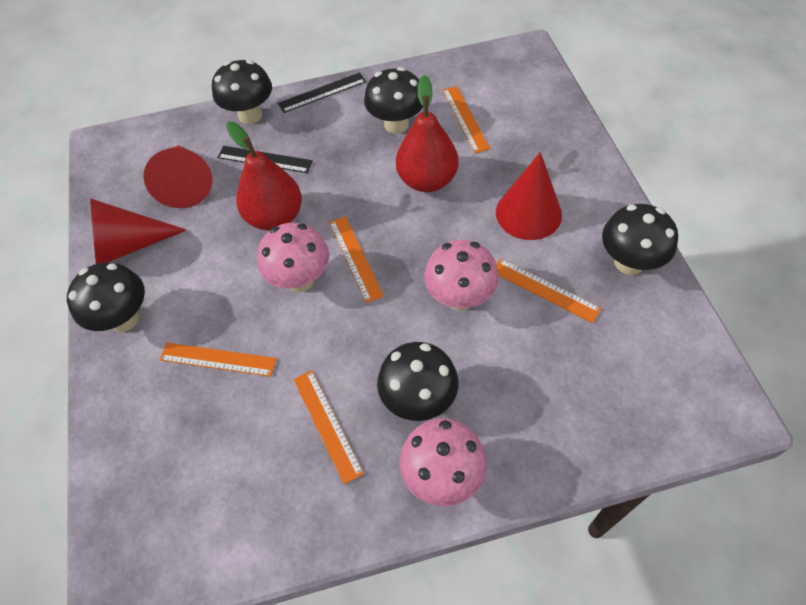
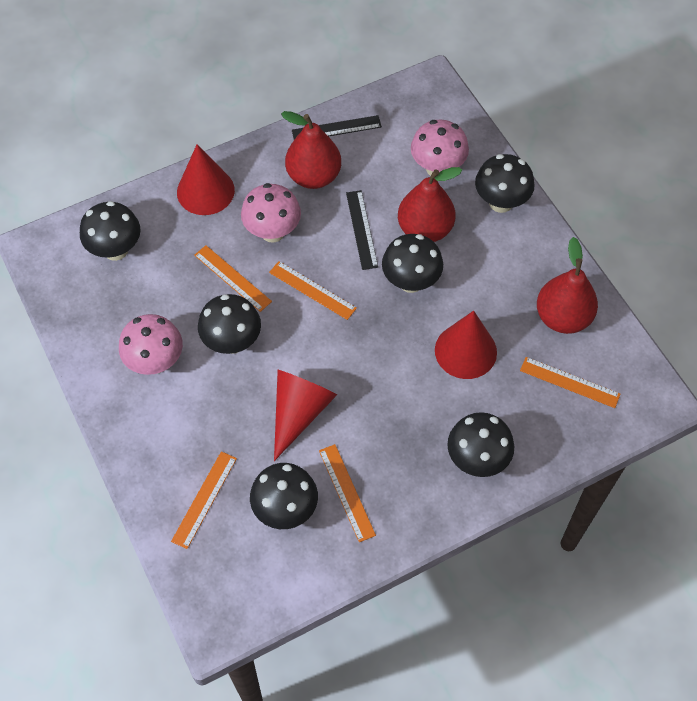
black mushroom: [67,262,145,332] [212,60,272,124] [364,67,423,134] [377,342,458,421] [602,204,678,275] = 5 -> [80,201,141,261] [198,294,261,354] [250,463,318,529] [382,234,443,293] [447,412,514,477] [475,154,535,213] = 6
red pear: [226,122,302,231] [396,75,459,192] = 2 -> [281,111,341,189] [398,167,462,242] [537,237,598,334] = 3

